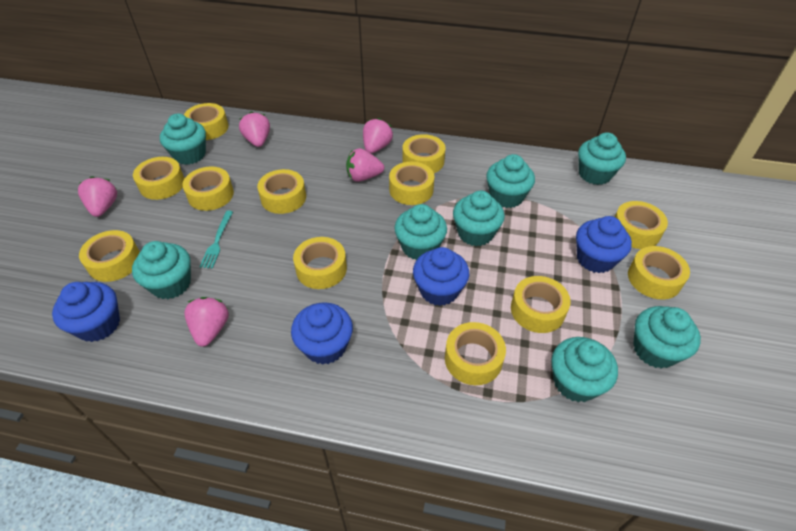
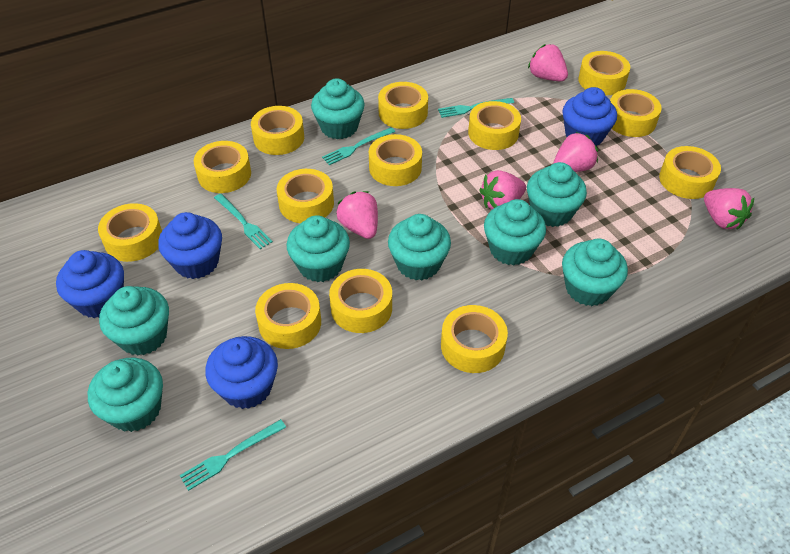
turquoise fork: [200,211,233,269] = 1 -> [180,419,286,491] [214,194,273,249] [322,127,395,165] [438,98,514,118] = 4
yellow tape: [79,230,140,282] [133,157,185,200] [182,167,234,211] [184,103,228,140] [257,169,306,214] [293,237,347,289] [389,162,435,205] [402,134,446,173] [445,322,506,385] [511,276,571,333] [615,201,668,249] [628,246,690,300] = 12 -> [98,203,162,262] [194,141,251,193] [251,106,304,155] [255,283,321,349] [277,169,334,223] [329,269,392,333] [369,134,422,186] [378,82,428,129] [441,305,508,373] [468,101,521,150] [578,51,630,95] [610,89,662,137] [659,146,721,199] = 13

